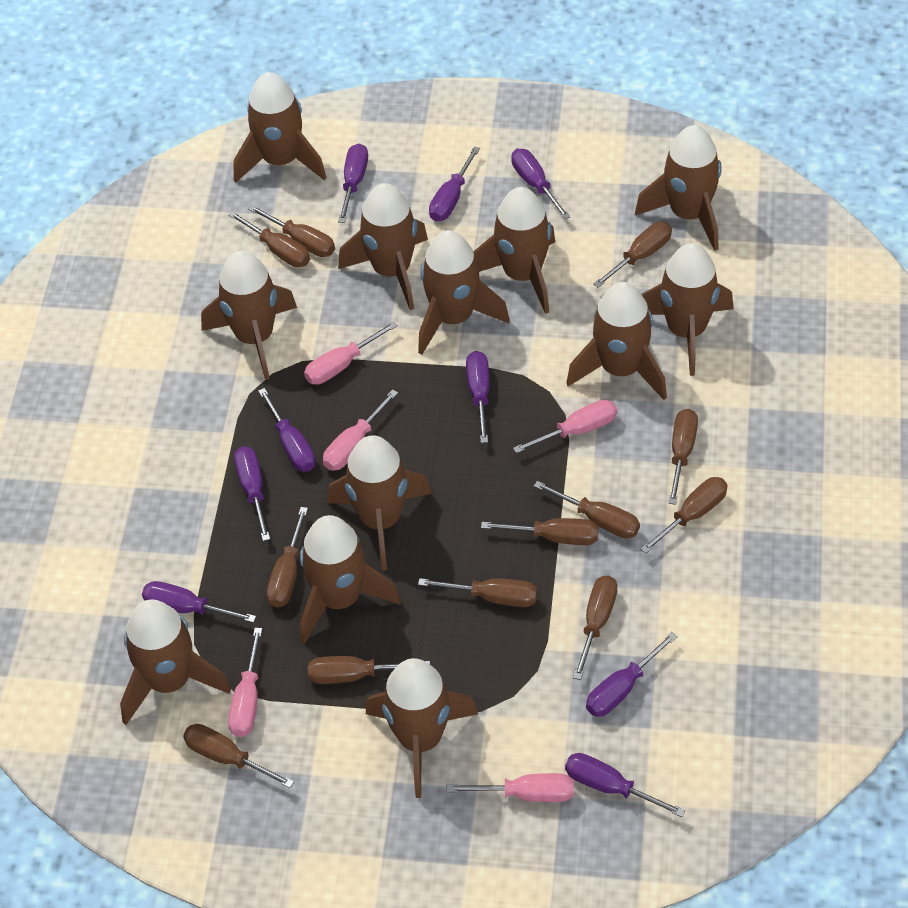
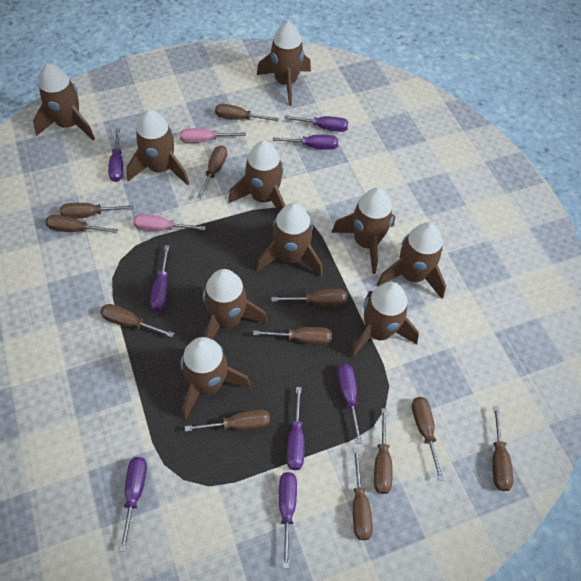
brown rocket: [120,599,231,725] [201,251,297,380] [234,72,327,183] [300,515,401,644] [327,435,432,571] [338,183,428,310] [366,658,478,798] [418,230,510,355] [473,187,555,314] [566,282,667,400] [635,125,722,251] [642,243,733,376] = 12 -> [33,63,95,140] [126,110,189,185] [180,337,251,420] [203,269,268,340] [228,141,286,212] [256,203,323,277] [257,21,311,106] [331,188,395,274] [350,282,419,358] [377,222,446,299] = 10
pink screwdriver: [228,628,262,737] [304,321,398,385] [323,389,398,471] [447,773,574,802] [513,399,617,453] = 5 -> [133,214,206,231] [180,128,246,143] = 2
purple screwdriver: [142,581,256,623] [234,446,270,541] [258,388,315,472] [338,143,368,223] [429,146,480,222] [466,351,490,443] [511,149,570,220] [565,753,685,817] [586,632,678,717] = 9 -> [108,129,123,182] [120,457,147,552] [150,245,170,312] [273,135,338,150] [279,472,297,568] [284,116,348,132] [287,387,305,470] [337,364,363,444] = 8

